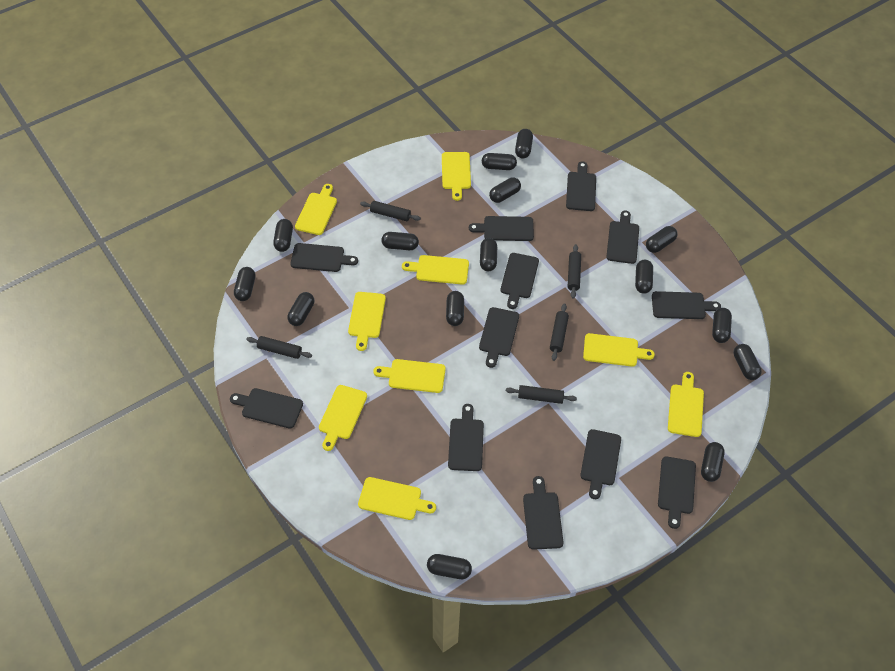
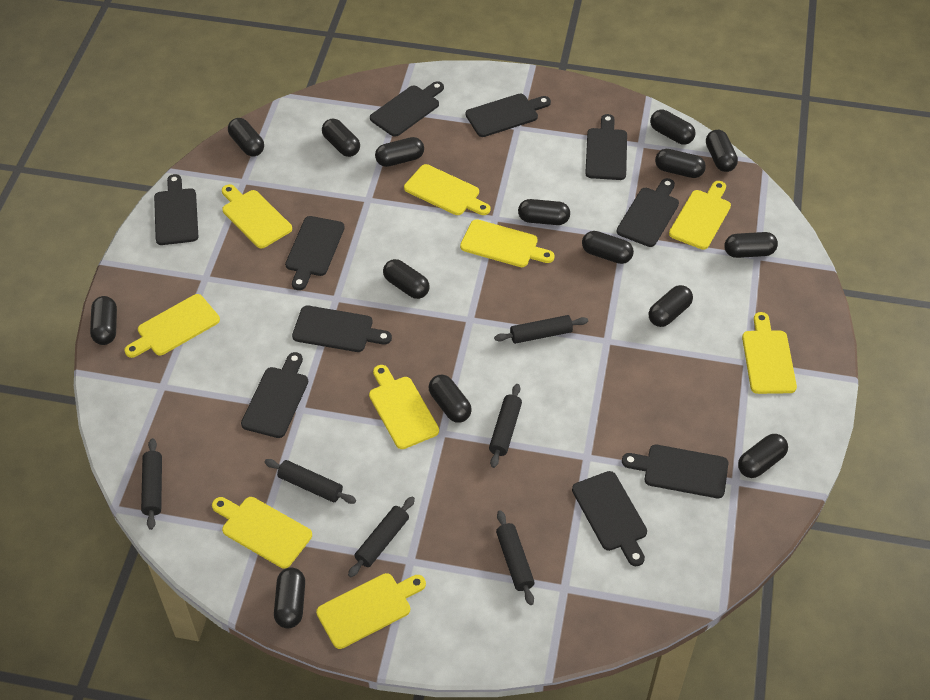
black cutting board: [230,388,303,429] [290,243,358,272] [448,404,484,471] [469,216,534,241] [479,307,519,368] [501,253,539,309] [523,476,564,550] [566,161,596,211] [580,429,621,499] [607,211,639,264] [652,291,721,319] [658,457,696,529] = 12 -> [154,174,198,245] [241,352,308,438] [285,216,345,290] [292,306,392,352] [370,81,444,137] [466,94,551,137] [572,471,647,566] [585,114,627,180] [616,178,679,247] [622,445,728,498] = 10
black rolling pin: [246,336,312,359] [360,201,421,221] [506,385,577,404] [550,303,569,361] [568,244,581,299] = 5 -> [141,438,162,530] [264,459,356,504] [348,497,415,577] [489,384,522,468] [494,315,588,344] [496,510,535,605] = 6

